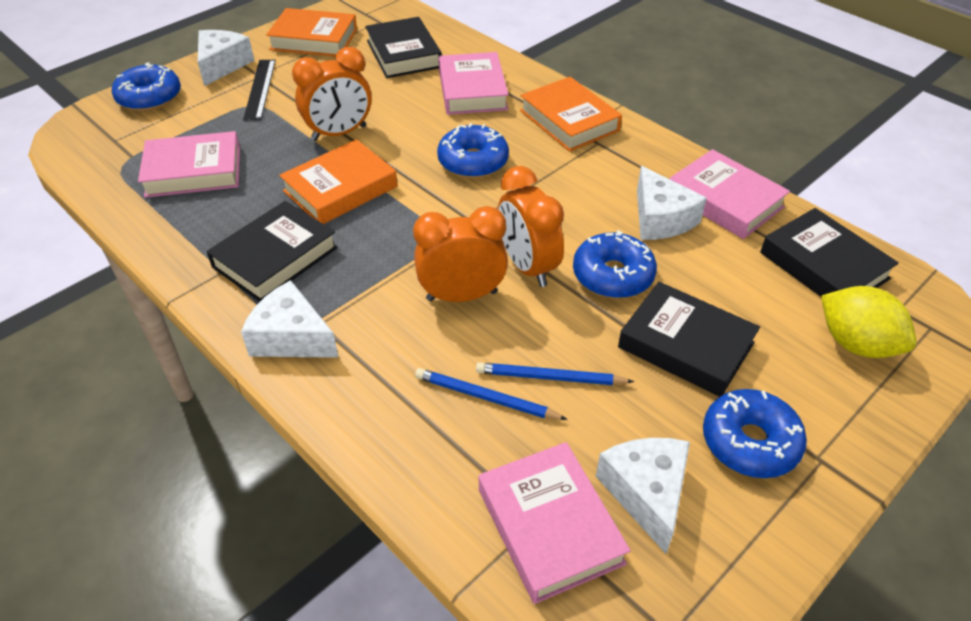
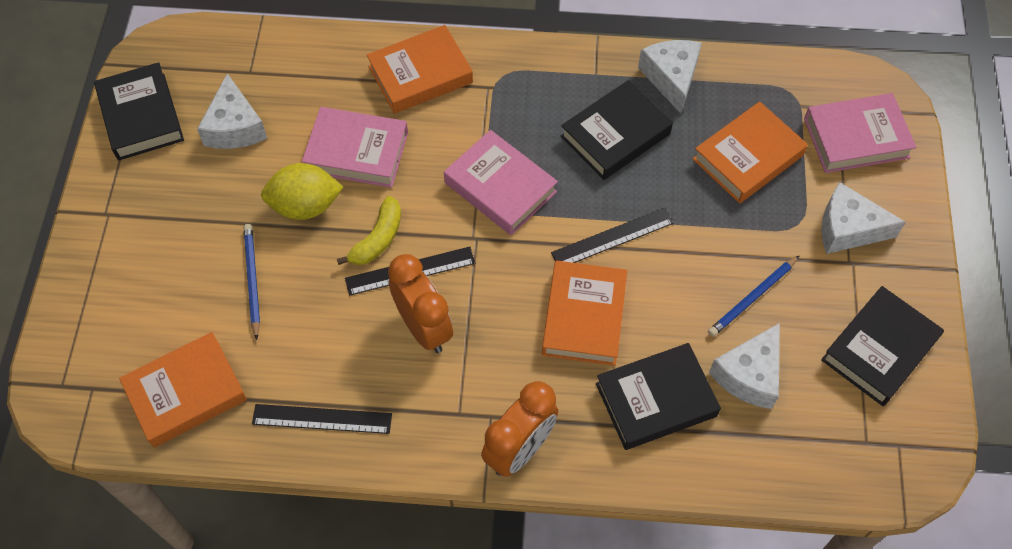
black ruler: [243,60,276,121] = 1 -> [252,404,392,434] [345,247,475,296] [551,208,674,263] = 3
blue donut: [112,62,181,111] [437,123,509,178] [573,230,657,298] [703,389,807,478] = 4 -> none = 0
orange book: [266,8,357,56] [279,139,397,224] [520,77,622,152] = 3 -> [119,332,247,447] [367,25,473,114] [542,260,627,366] [693,101,808,203] = 4
orange clock: [292,47,371,141] [413,206,508,302] [498,166,564,287] = 3 -> [388,254,453,353] [481,381,558,477] = 2
pink book: [138,131,240,198] [438,52,509,115] [479,442,631,604] [670,149,790,239] = 4 -> [302,107,408,188] [444,130,558,235] [804,93,916,173] = 3
yellow banana: none = 0 -> [337,196,401,265] = 1

